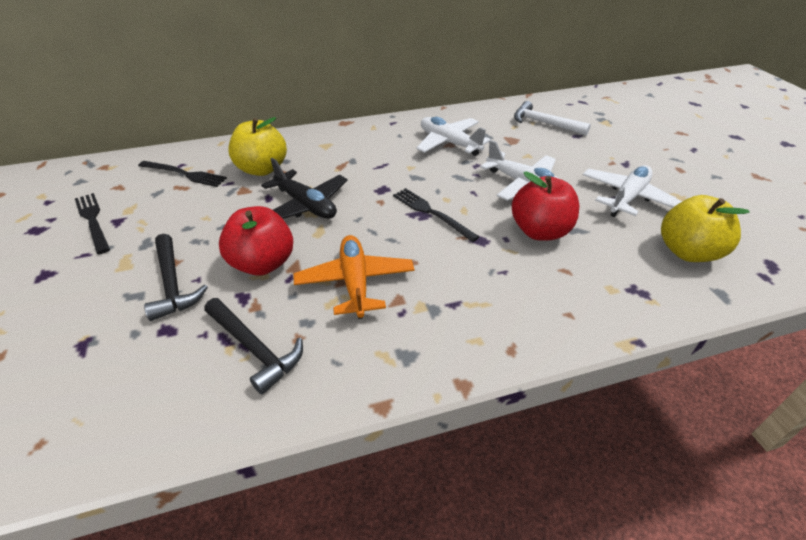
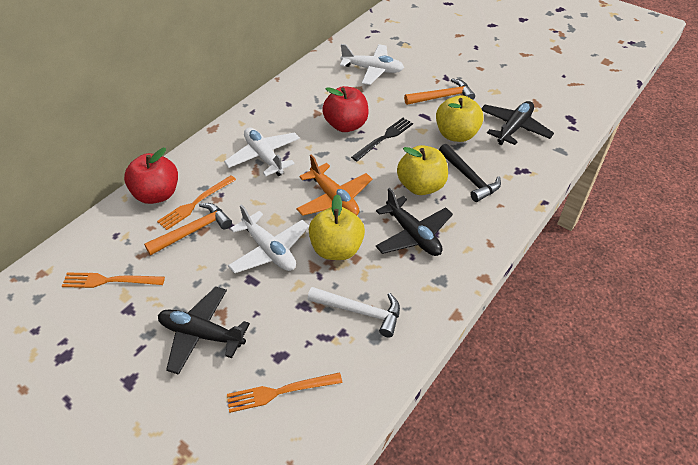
black fork: [75,193,110,254] [138,161,227,187] [393,188,479,242] = 3 -> [351,118,413,161] = 1
black hammer: [144,234,208,321] [204,298,303,394] = 2 -> [439,144,501,202] = 1
black plane: [261,158,348,219] = 1 -> [158,287,250,375] [375,188,453,256] [481,101,554,145] = 3
orange fork: none = 0 -> [62,273,165,288] [157,175,236,230] [227,372,342,413] = 3
orange hammer: none = 0 -> [144,203,232,255] [404,79,475,105] = 2
yellow apple: [228,117,287,176] [661,195,750,262] = 2 -> [309,194,365,260] [397,145,448,195] [436,95,484,142] = 3

